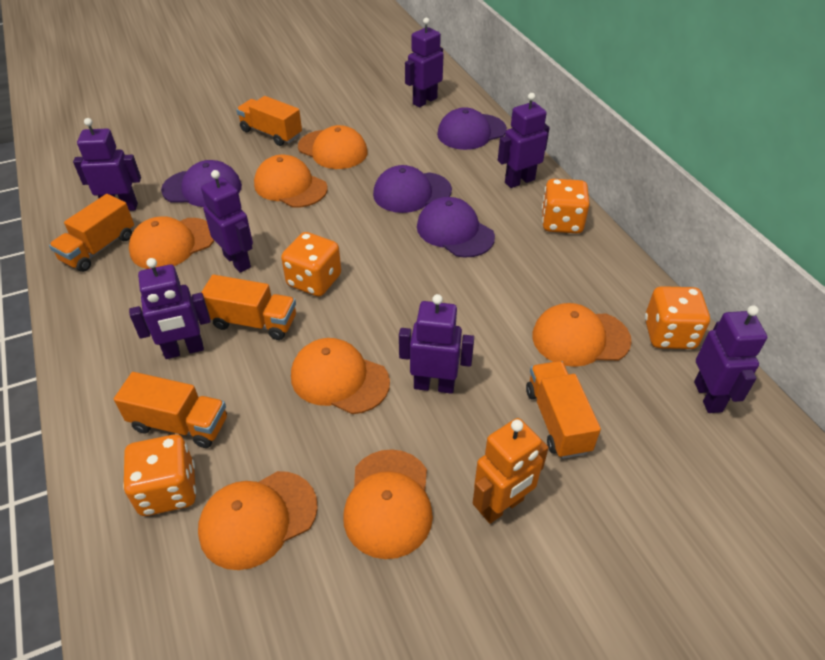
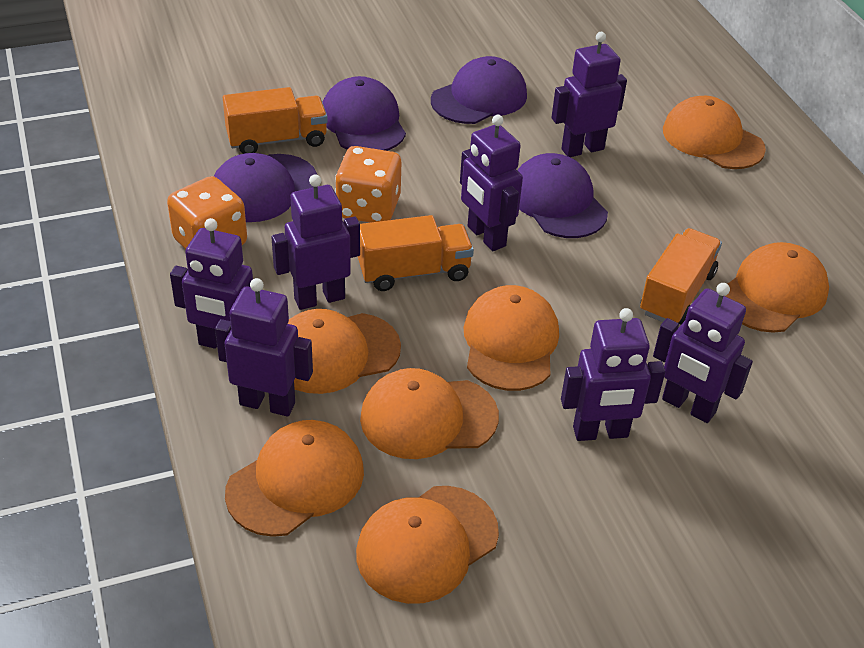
orange dice: [123,434,196,516] [281,232,341,297] [542,179,590,233] [645,286,710,349] = 4 -> [167,176,247,249] [335,146,401,223] = 2
orange robot: [473,418,549,524] = 1 -> none = 0
orange truck: [49,194,134,272] [114,372,227,448] [201,275,296,340] [236,96,302,146] [526,361,601,459] = 5 -> [223,87,328,154] [358,215,474,291] [640,228,722,325] = 3

